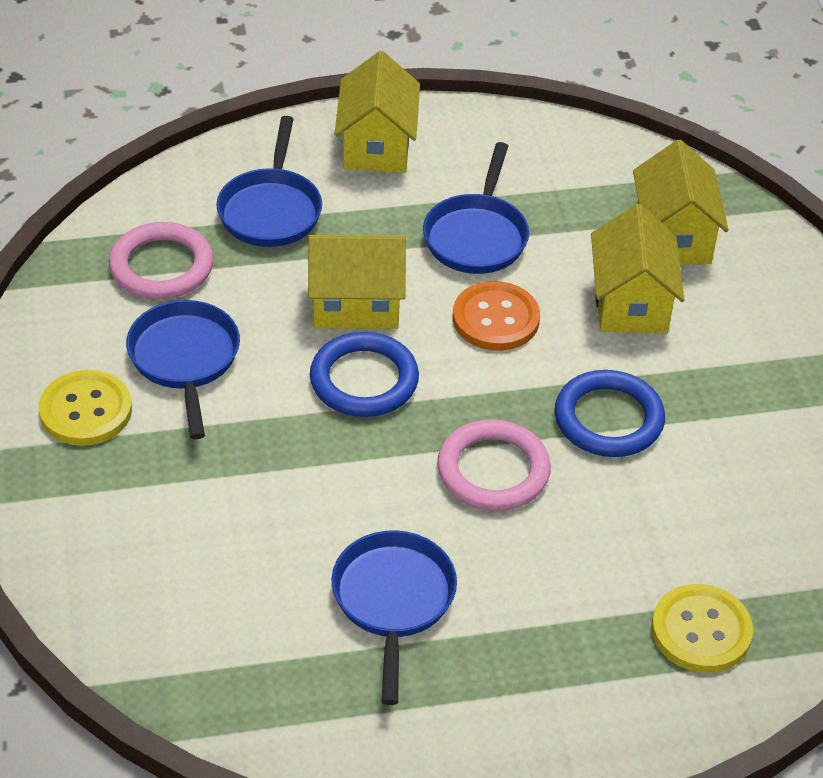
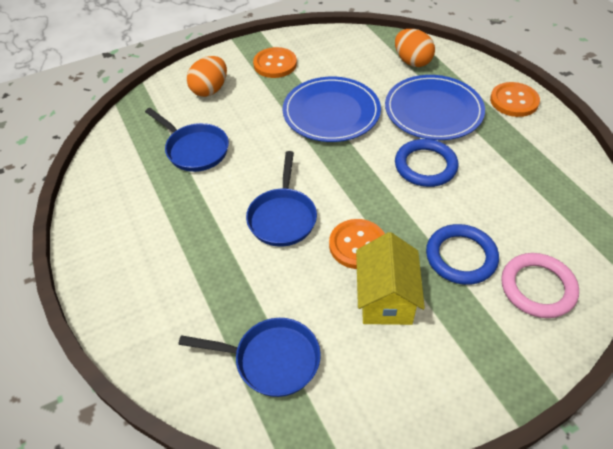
blue pan: [126,300,240,439] [216,116,322,247] [332,530,457,705] [423,142,529,274] = 4 -> [145,108,229,172] [178,318,321,397] [246,151,317,247] = 3
blue plate: none = 0 -> [283,77,381,142] [385,75,485,140] = 2
orange button: [453,281,540,351] = 1 -> [253,47,297,78] [329,219,385,269] [490,82,540,117] = 3
orange egg: none = 0 -> [187,56,227,97] [395,29,435,67] = 2
pink ring: [109,222,213,299] [437,419,551,511] = 2 -> [501,253,579,318] = 1
yellow button: [39,370,132,446] [651,584,753,673] = 2 -> none = 0
yellow house: [308,235,406,329] [335,51,420,173] [591,204,684,333] [633,140,729,264] = 4 -> [356,232,425,325] = 1

